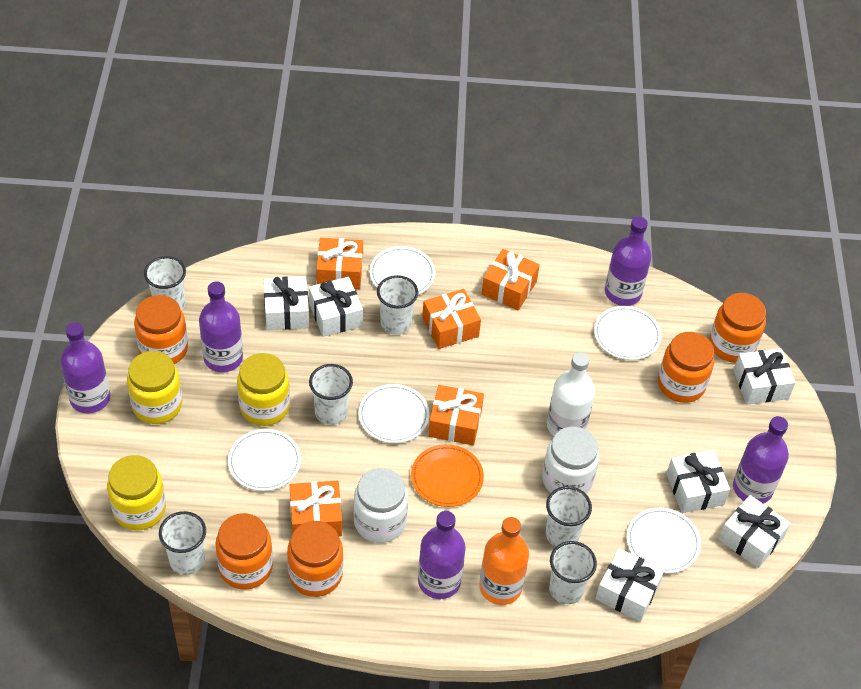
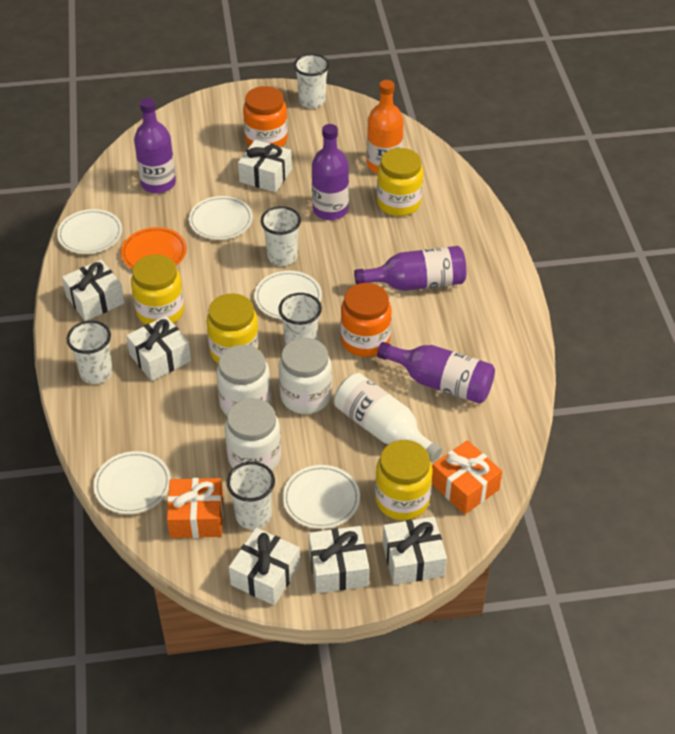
orange gift: [290,481,342,537] [316,238,363,289] [422,289,481,349] [428,385,484,445] [482,249,540,310] = 5 -> [167,478,223,538] [432,440,502,515] = 2
orange jar: [134,295,188,364] [215,513,273,590] [287,521,343,597] [658,332,714,403] [709,293,766,363] = 5 -> [243,86,288,147] [341,283,391,357] = 2
purple bottle: [60,322,110,413] [199,282,243,372] [418,511,466,599] [605,217,651,306] [733,416,789,503] = 5 -> [134,98,176,193] [312,124,349,220] [354,246,466,291] [377,342,495,404] = 4
white cup: [144,256,186,310] [159,511,206,575] [309,364,353,425] [377,275,418,335] [546,486,592,547] [549,541,597,604] = 6 -> [66,321,113,384] [227,462,275,530] [261,206,301,266] [278,293,322,346] [294,54,329,108] = 5
white jar: [354,468,408,543] [542,427,599,494] = 2 -> [216,345,271,415] [225,398,281,471] [279,338,332,414] = 3
yellow jar: [107,455,166,531] [127,351,182,424] [237,353,290,426] = 3 -> [131,254,184,324] [206,293,260,364] [375,440,433,520] [377,148,423,216] = 4

